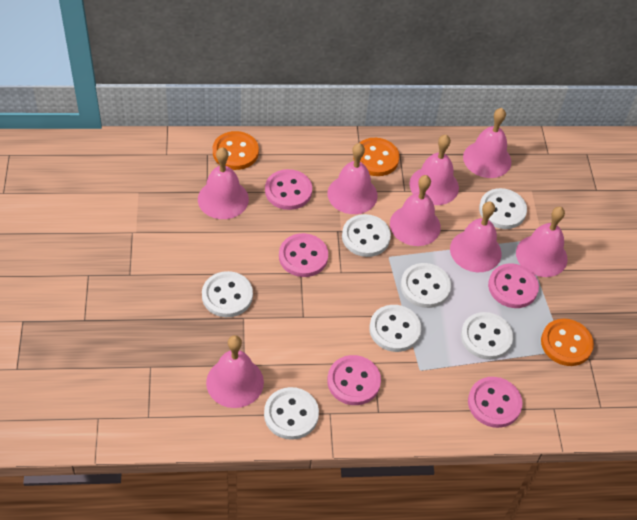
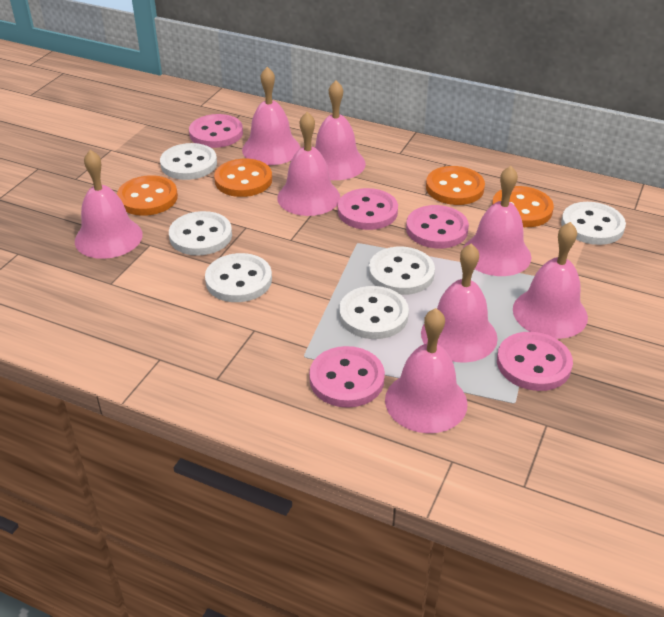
orange button: [213,131,259,170] [353,138,400,176] [541,318,594,366] = 3 -> [117,175,178,216] [214,159,272,197] [426,166,485,205] [492,186,554,227] = 4
white button: [202,271,253,317] [264,387,319,440] [342,214,391,257] [369,305,421,352] [401,263,451,308] [461,312,513,360] [479,188,527,229] = 7 -> [160,143,217,180] [169,211,232,255] [205,253,272,302] [339,286,409,339] [369,247,435,295] [561,202,626,245] = 6

